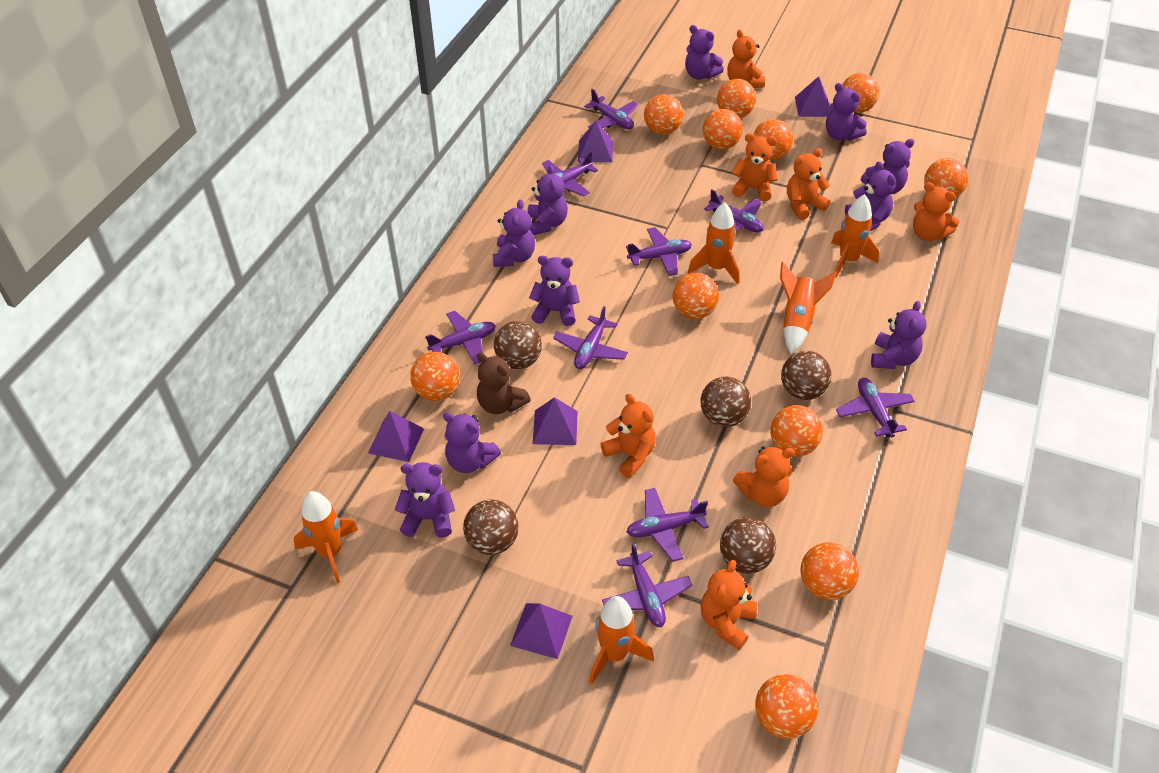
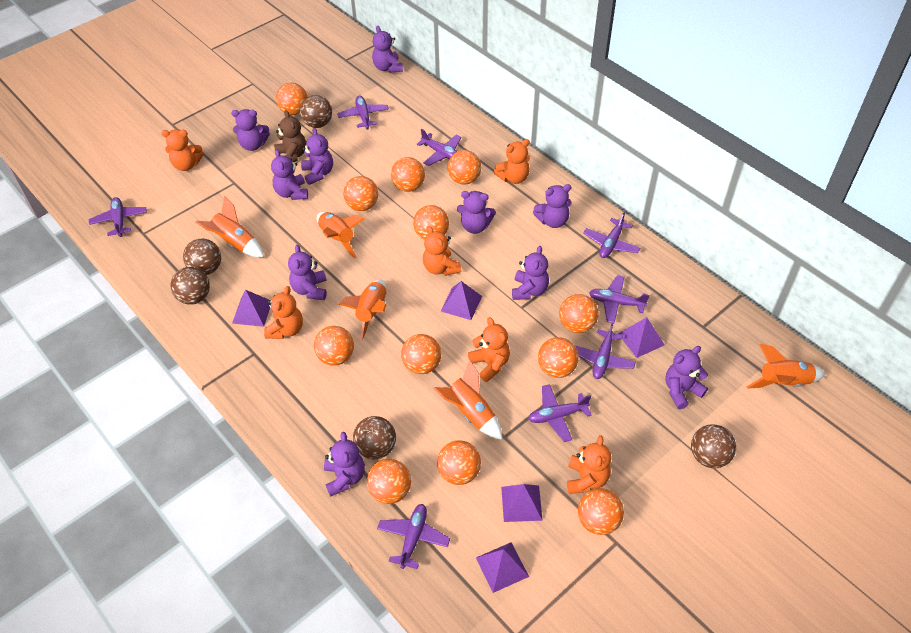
orange ball: [410,352,460,401] [644,94,683,135] [673,273,719,319] [703,109,743,150] [717,79,756,118] [754,119,793,160] [755,674,818,739] [770,405,823,457] [800,542,859,600] [842,73,879,113] [924,158,968,198] = 11 -> [276,83,308,115] [314,326,354,366] [343,176,378,211] [367,459,411,504] [391,157,425,192] [401,334,441,374] [413,205,449,240] [437,440,481,485] [447,150,481,184] [538,337,579,378] [559,294,598,333] [578,488,624,535] = 12
orange teddy bear: [601,394,656,478] [701,560,757,650] [727,29,765,88] [732,133,778,201] [733,446,795,507] [787,148,830,220] [913,182,959,241] = 7 -> [161,129,204,171] [264,286,303,339] [423,226,461,276] [468,317,510,382] [494,139,530,184] [567,435,611,494] = 6
purple plane: [425,311,496,364] [542,151,598,197] [553,306,628,369] [584,89,638,129] [602,542,692,627] [626,227,692,276] [627,488,709,562] [704,189,764,232] [836,378,915,437] = 9 -> [89,197,147,237] [337,96,389,129] [377,504,450,569] [416,129,462,166] [528,384,592,442] [574,322,636,379] [584,212,640,258] [589,275,650,323] = 8

